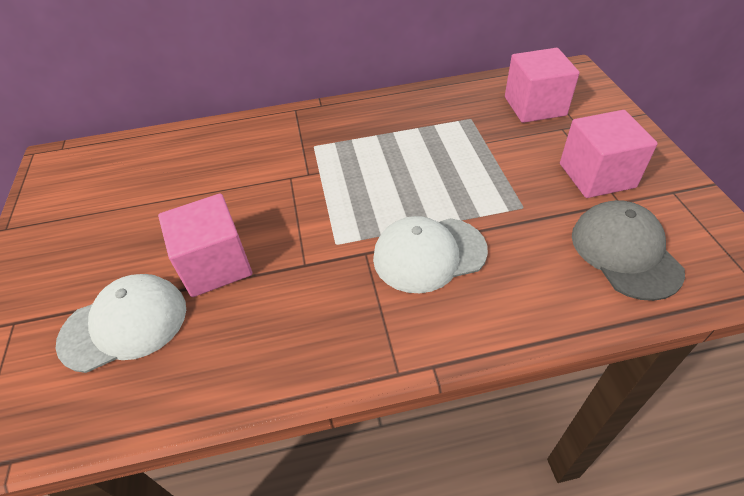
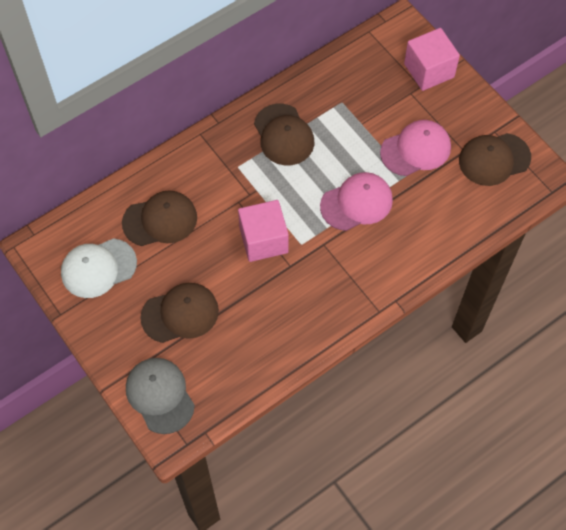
brown cap: none = 0 -> [122,191,197,246] [140,283,219,343] [254,104,314,165] [459,133,531,186] = 4
pink cap: none = 0 -> [320,172,393,231] [380,120,451,176] = 2
pink cube: [158,194,252,297] [505,48,580,123] [560,110,658,198] = 3 -> [238,200,289,262] [404,28,460,91] = 2
white cap: [56,274,186,373] [373,216,488,293] = 2 -> [61,238,137,298] = 1

